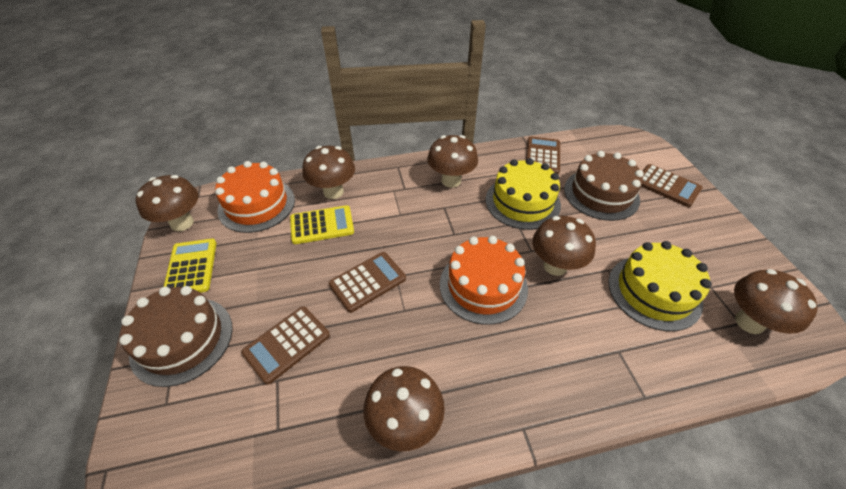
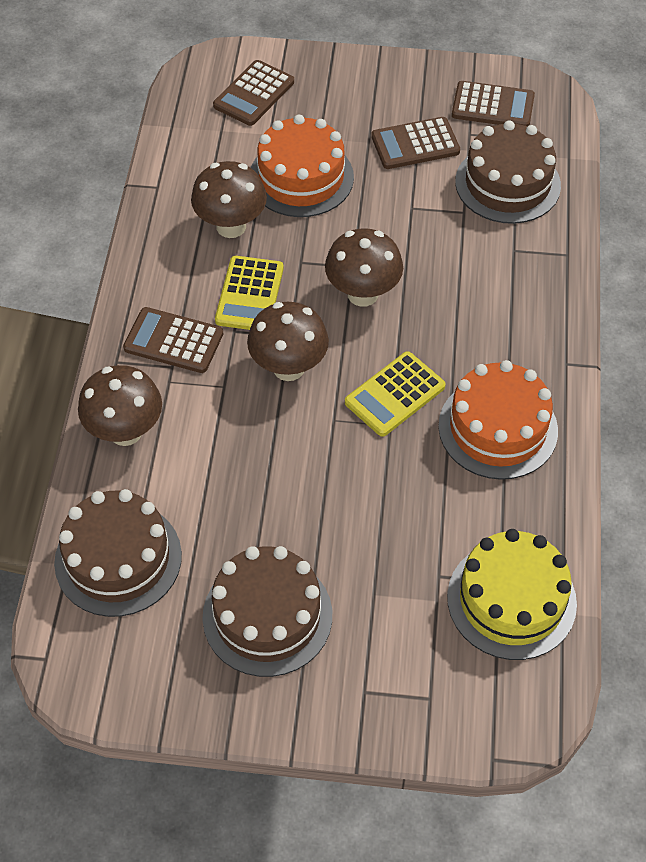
brown cake: [119,286,233,387] [564,151,644,221] = 2 -> [54,489,182,617] [202,546,332,677] [455,120,561,224] = 3
brown mushroom: [136,175,198,231] [303,146,355,199] [363,366,445,451] [427,135,478,188] [532,216,596,276] [734,269,818,334] = 6 -> [78,365,162,446] [191,161,267,238] [247,302,329,381] [325,228,403,307] = 4
yellow cake: [486,158,561,230] [608,241,712,331] = 2 -> [447,529,577,660] = 1

